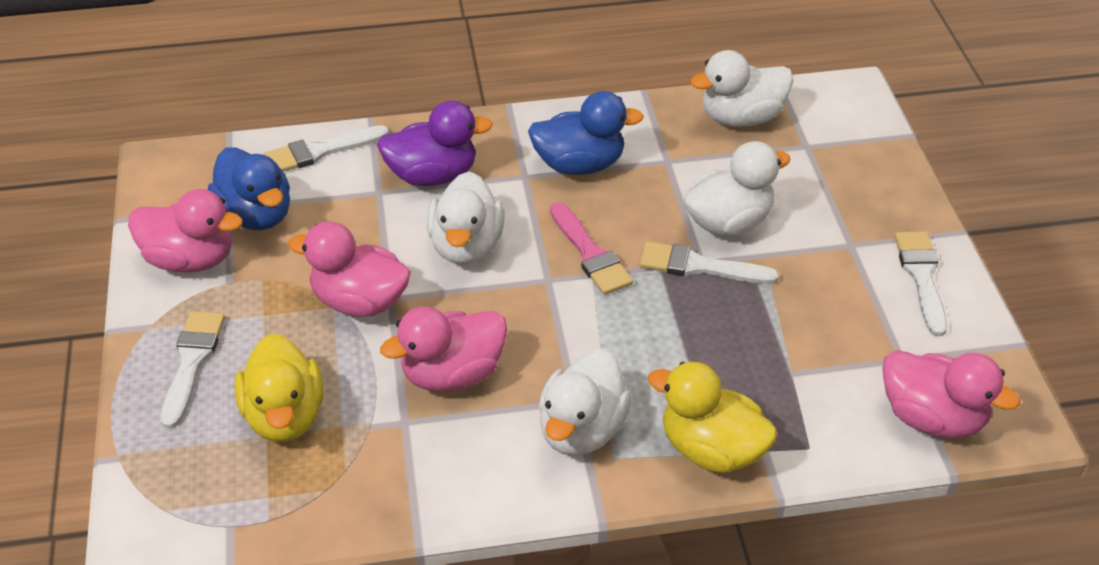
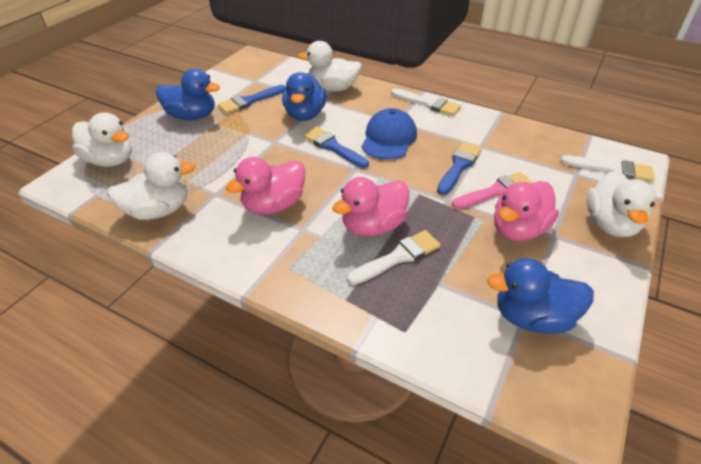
blue brush: none = 0 -> [218,85,286,114] [303,127,369,168] [437,142,482,195] = 3
blue cap: none = 0 -> [362,108,417,160] = 1
blue duck: [208,147,290,230] [528,91,644,175] = 2 -> [156,69,220,121] [282,72,326,121] [487,258,594,334] = 3
pink duck: [128,189,243,273] [288,221,411,317] [380,307,507,392] [882,350,1020,438] = 4 -> [226,157,305,215] [332,177,409,237] [494,181,559,241] = 3
purple duck: [377,101,493,186] = 1 -> none = 0
white brush: [160,311,225,429] [264,125,389,172] [640,242,779,284] [895,232,947,336] = 4 -> [347,230,441,285] [391,88,461,116] [561,155,654,182] = 3
yellow duck: [235,333,323,442] [648,362,777,473] = 2 -> none = 0

